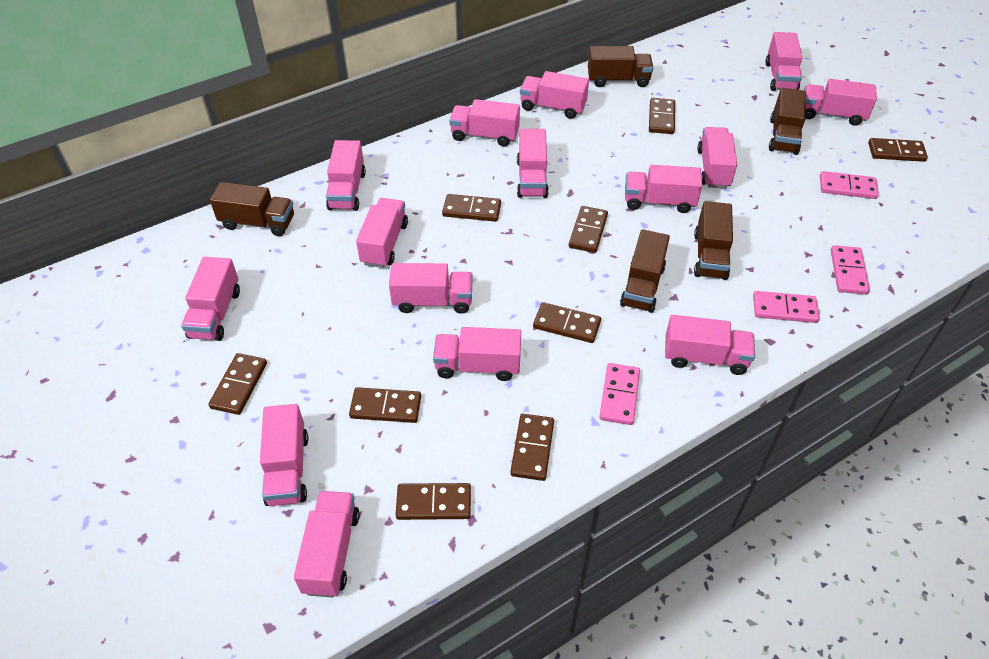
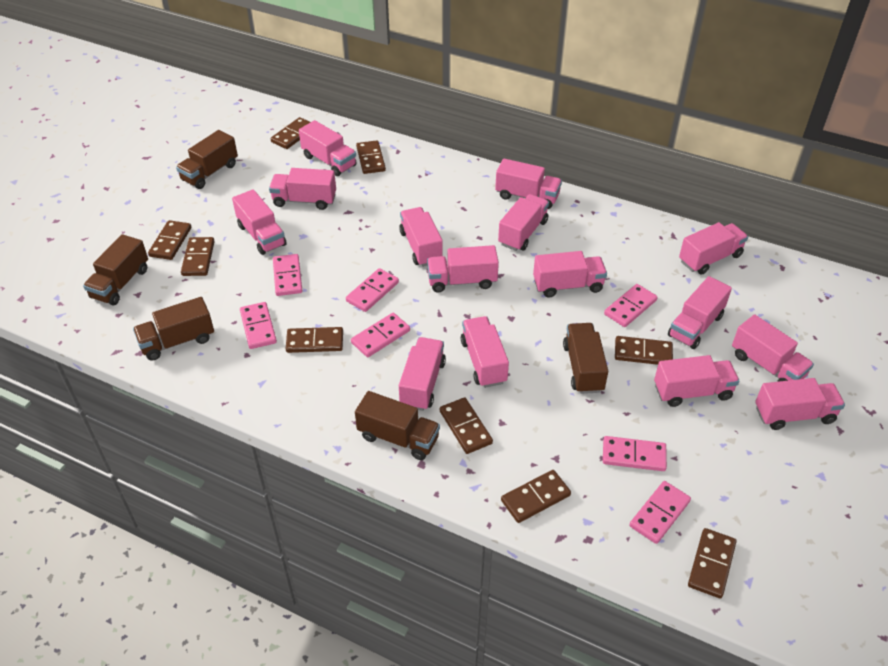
pink domino: [599,363,640,425] [753,291,820,323] [820,171,879,199] [831,245,870,295] = 4 -> [240,302,277,349] [273,254,302,296] [346,268,399,312] [351,313,410,357] [603,436,667,471] [604,284,658,327] [630,481,691,544] = 7

